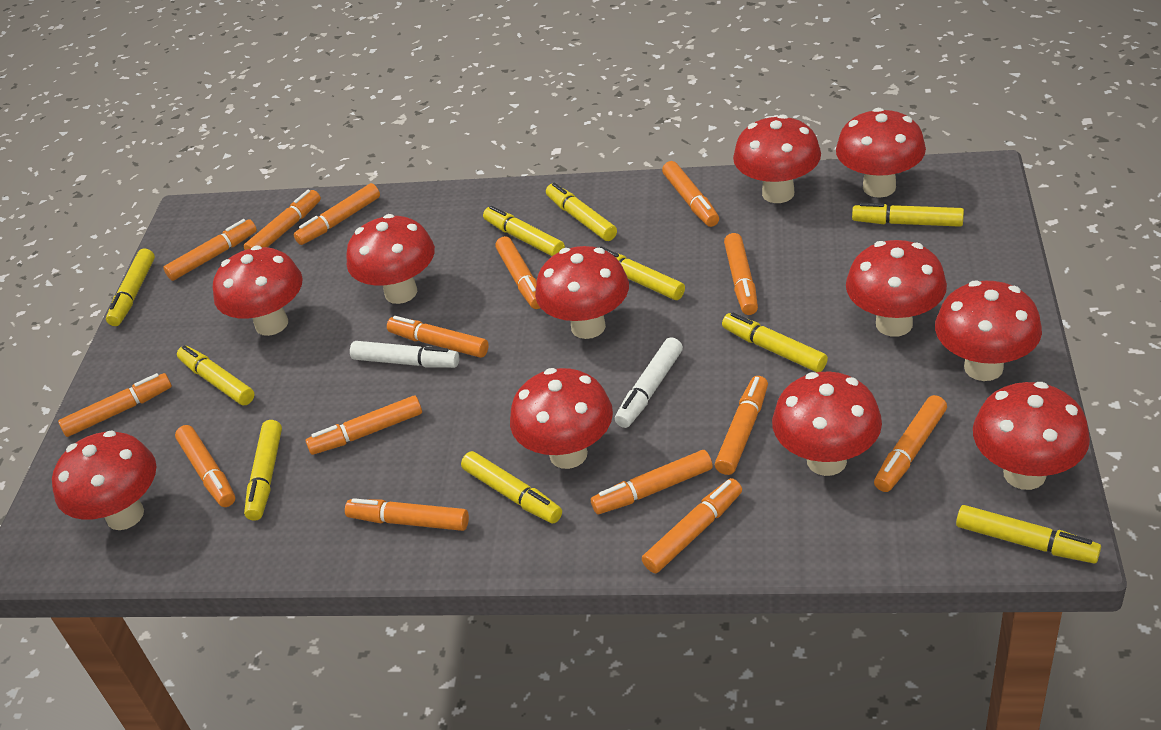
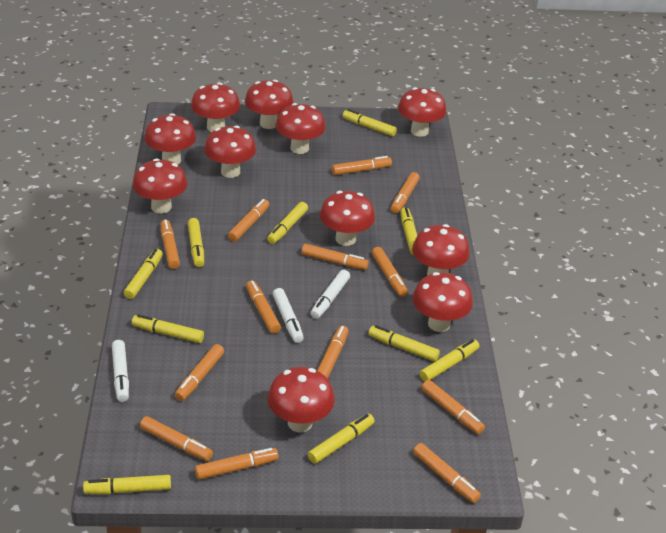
orange marker: [58,373,172,437] [163,219,257,281] [175,425,235,507] [244,190,321,250] [294,183,380,245] [306,396,422,455] [345,498,469,531] [387,316,489,358] [495,236,540,309] [591,450,713,514] [642,478,742,573] [662,161,719,227] [715,376,768,475] [724,233,758,315] [874,395,947,492] = 15 -> [140,416,213,461] [160,220,180,269] [175,344,224,401] [195,448,278,480] [228,199,269,242] [246,280,281,334] [302,244,369,270] [317,325,349,379] [332,156,392,175] [372,247,408,297] [391,172,420,213] [413,443,481,503] [421,380,485,434] = 13
white marker: [350,341,459,368] [615,337,683,428] = 2 -> [112,340,129,402] [273,288,304,343] [310,270,350,319] = 3

